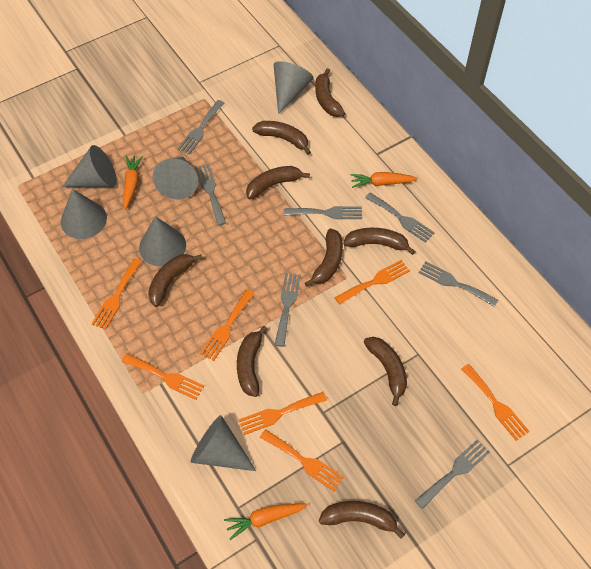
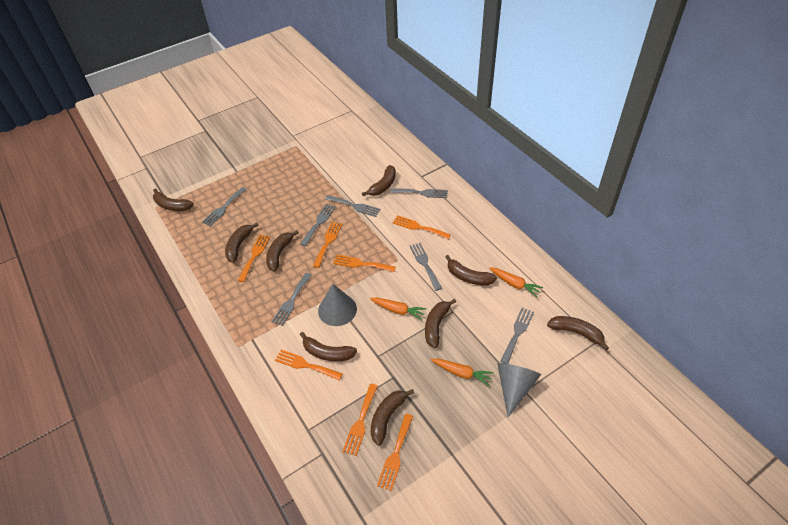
grey cone: [61,189,107,239] [62,145,117,187] [139,216,186,266] [152,156,198,199] [191,415,256,471] [274,61,314,115] = 6 -> [318,284,357,326] [497,363,541,417] = 2

